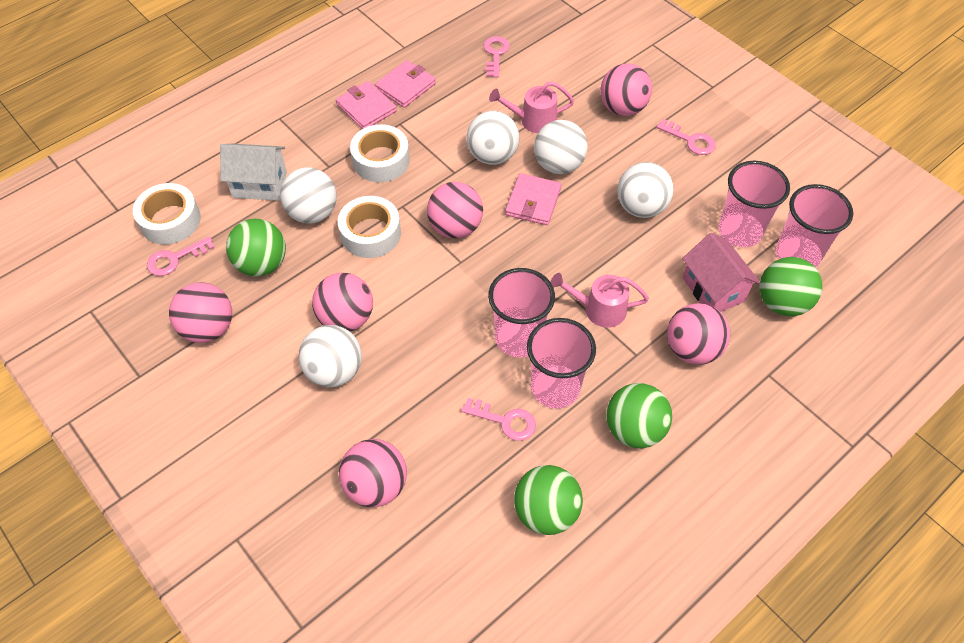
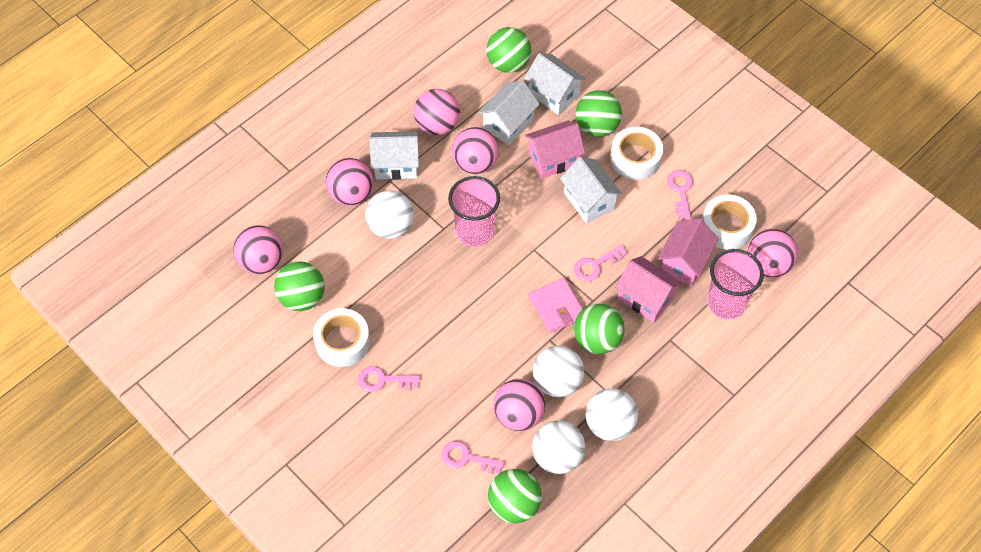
green ball: [226,218,286,277] [514,465,583,535] [606,383,672,449] [760,257,822,316] = 4 -> [274,261,325,311] [486,27,531,73] [488,469,542,523] [574,304,625,354] [576,90,622,137] = 5
pink cup: [488,268,555,357] [527,318,596,409] [718,161,790,247] [776,184,853,268] = 4 -> [448,176,500,246] [707,249,764,320] = 2
pink house: [682,233,761,312] = 1 -> [525,121,585,179] [615,256,682,323] [658,218,718,286] = 3
pink wallet: [336,81,397,129] [375,60,436,108] [505,173,562,225] = 3 -> [529,278,583,333] = 1
pink watering can: [489,81,574,133] [551,273,649,328] = 2 -> none = 0
white ball: [280,167,337,223] [298,325,362,387] [467,111,519,165] [534,120,588,174] [617,162,674,218] = 5 -> [365,190,414,239] [532,420,585,474] [533,346,584,397] [586,388,638,441] = 4
white house: [220,144,287,201] = 1 -> [369,131,419,180] [478,81,540,145] [524,53,586,115] [560,157,623,224] = 4

